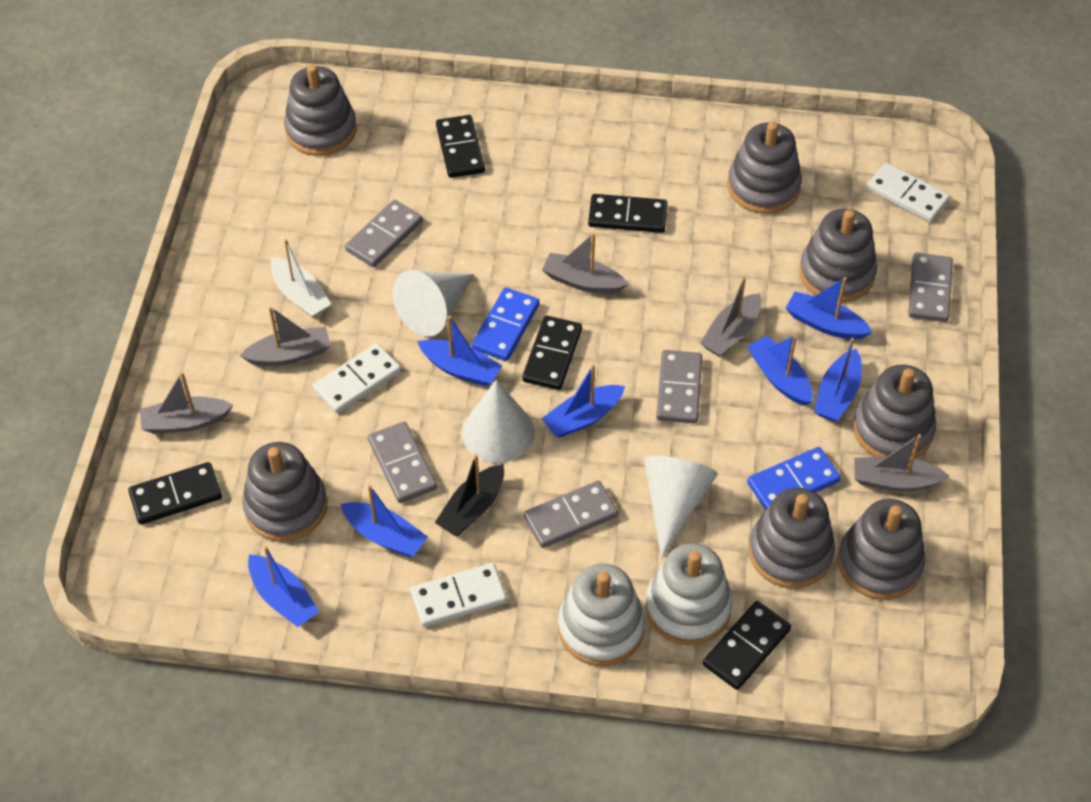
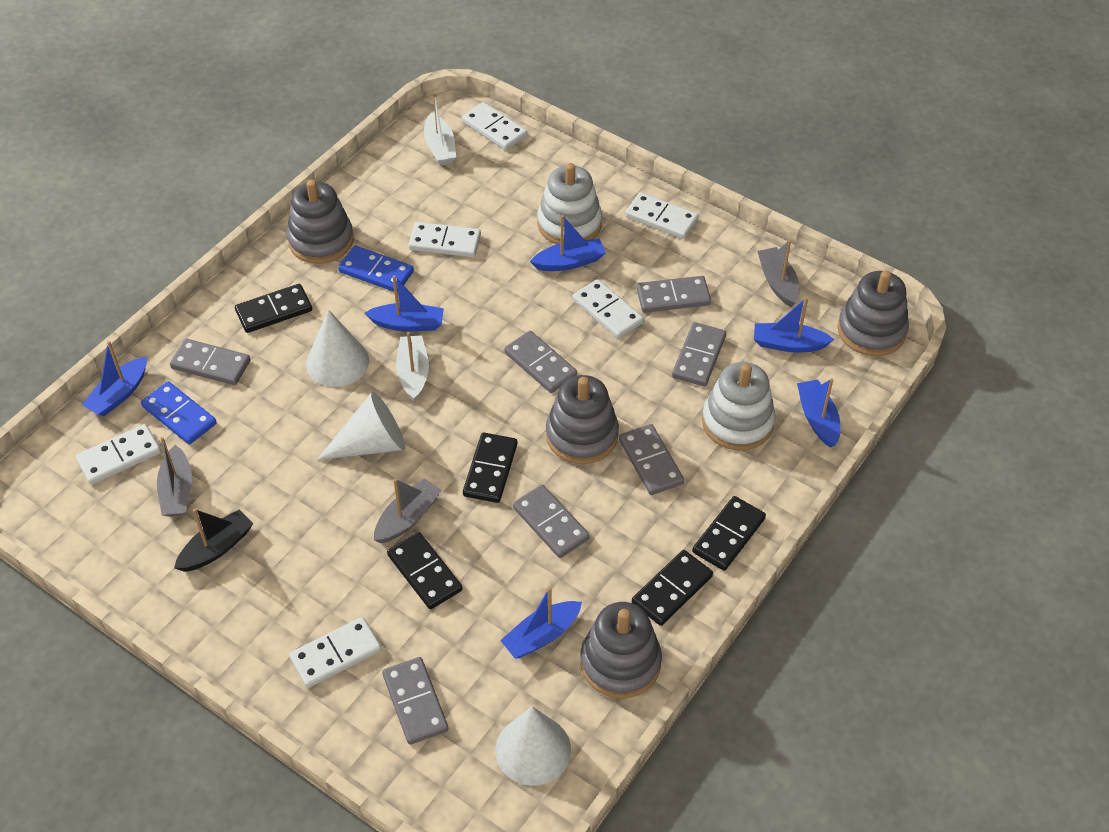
blue boat: [248,546,319,627] [341,485,427,557] [417,316,502,386] [542,364,625,438] [747,335,813,406] [786,277,873,340] [814,338,862,421] = 7 -> [82,341,147,416] [365,275,444,332] [500,587,582,658] [530,215,606,271] [754,297,834,353] [797,379,840,448] = 6
grey boat: [140,372,233,434] [240,307,331,366] [542,233,628,294] [700,277,761,357] [854,434,949,491] = 5 -> [157,437,192,517] [374,478,442,543] [757,240,799,307] = 3
grey domino: [345,200,422,267] [368,422,437,503] [524,481,618,548] [656,350,702,424] [908,253,953,322] = 5 -> [170,339,251,385] [382,657,448,745] [504,331,577,393] [513,485,590,558] [619,424,684,495] [636,276,711,313] [672,322,726,386] = 7
grey stacking toy: [242,442,327,541] [284,65,357,156] [728,122,802,214] [749,488,835,588] [799,209,877,303] [838,499,925,600] [853,365,936,459] = 7 -> [287,180,354,264] [546,375,619,464] [580,602,662,699] [837,271,909,356] = 4
white boat: [270,239,331,318] = 1 -> [396,332,429,401] [424,93,456,165] = 2
white domino: [313,343,401,414] [410,563,507,627] [866,163,950,222] = 3 -> [76,424,161,485] [289,617,381,688] [408,222,481,257] [462,102,527,150] [573,279,644,339] [625,192,699,239] = 6

